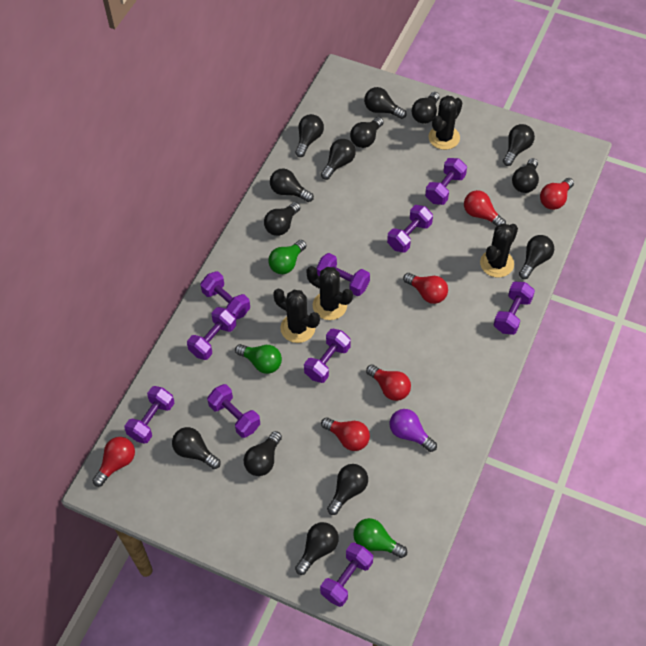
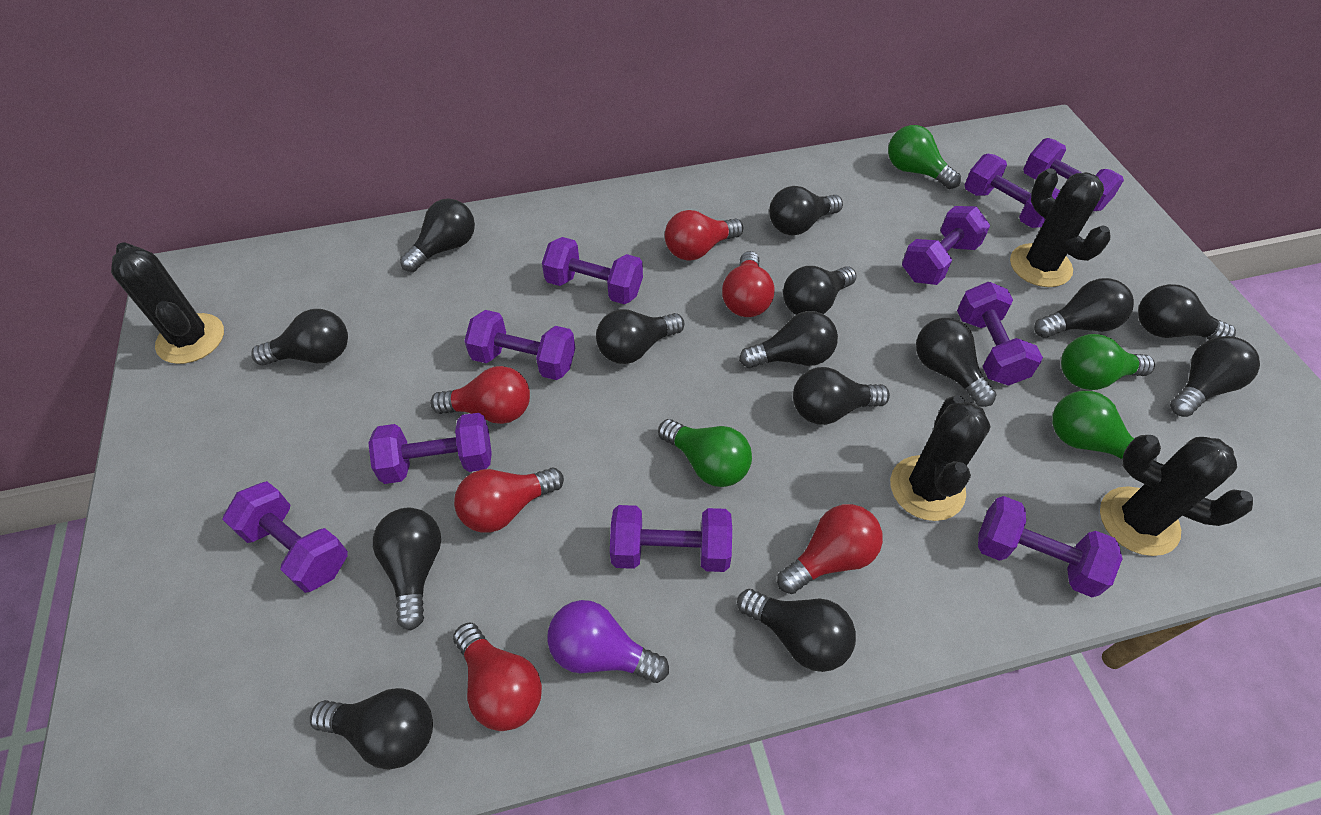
green light bulb: [235,344,282,374] [268,240,306,274] [353,518,407,558] = 3 -> [658,419,752,487] [888,125,961,189] [1052,391,1157,461] [1061,334,1155,390] = 4

